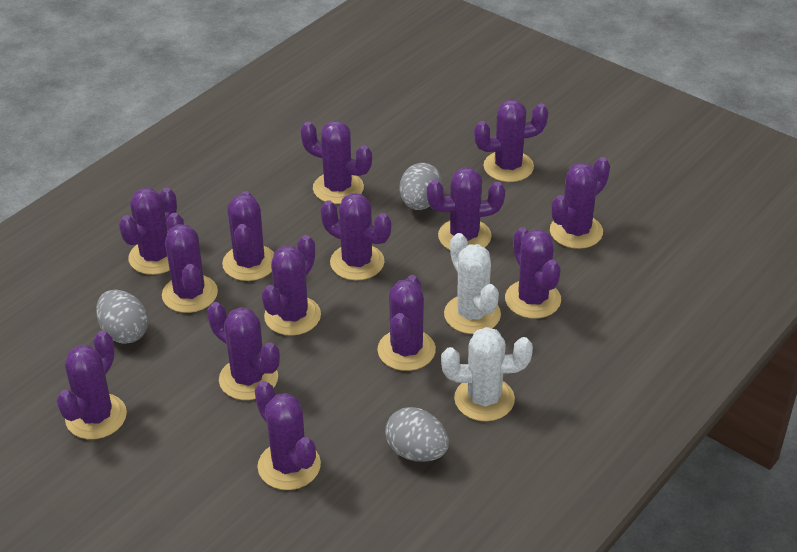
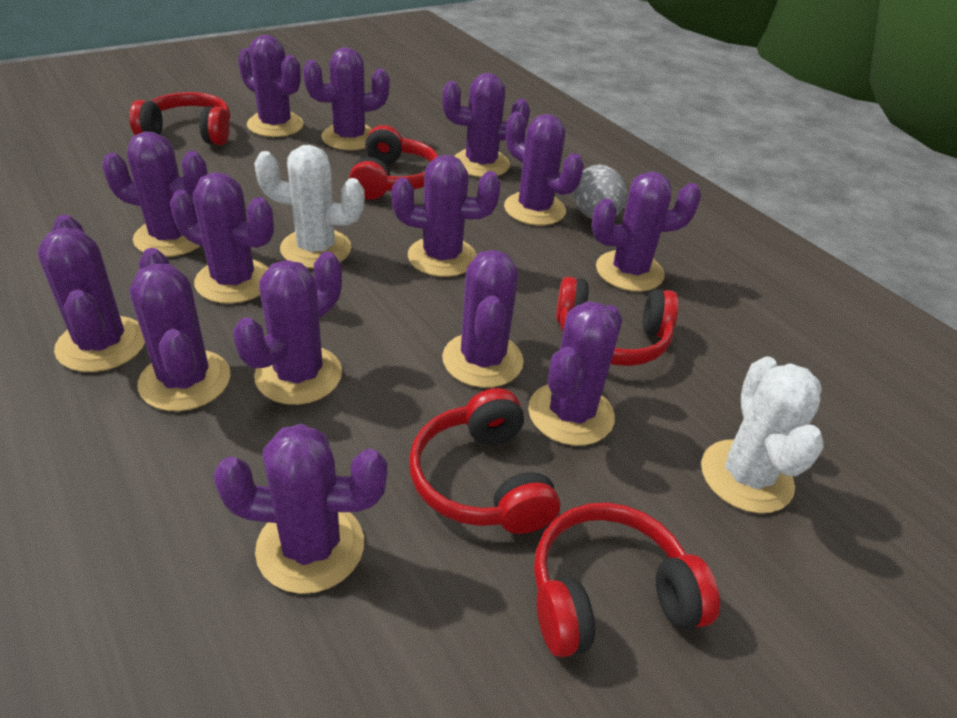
grey egg: [96,290,148,344] [385,407,449,462] [400,163,443,210] = 3 -> [573,164,627,219] = 1
red headphones: none = 0 -> [129,92,230,145] [349,125,438,199] [409,388,560,534] [534,503,720,658] [556,277,679,366] = 5

